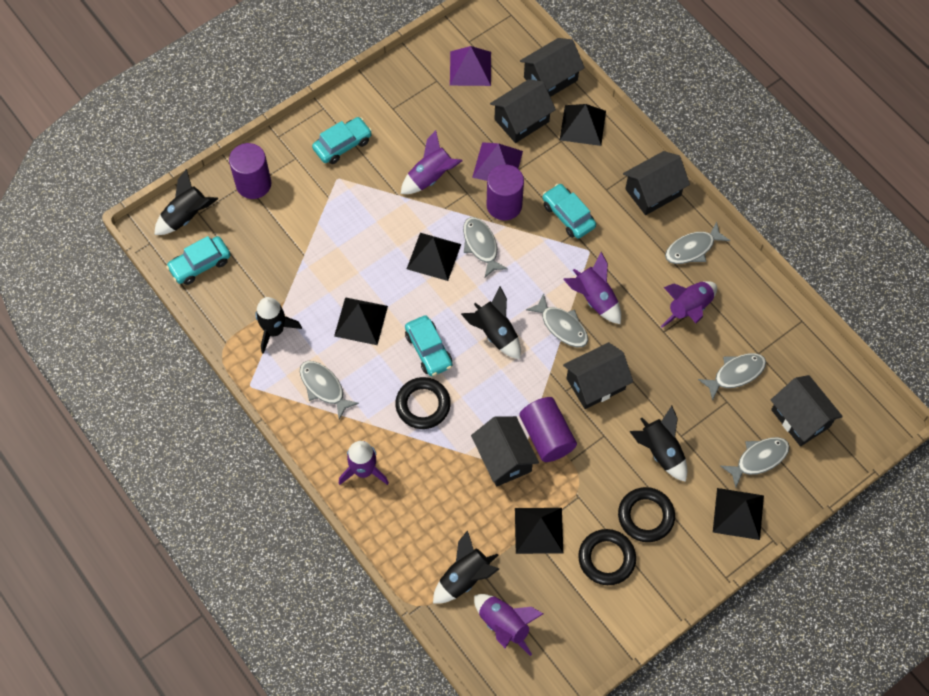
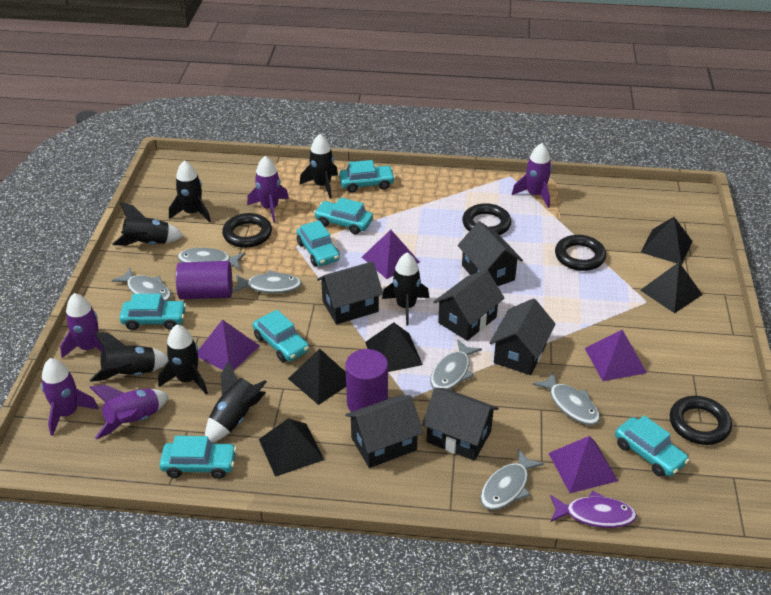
black ring: [395,377,451,429] [578,529,636,585] [618,487,675,542] = 3 -> [222,213,272,248] [462,203,511,235] [555,235,606,271] [670,396,732,445] = 4
black rocket: [155,169,218,235] [255,297,302,354] [433,530,499,603] [461,286,521,359] [629,406,687,482] = 5 -> [90,332,169,382] [112,202,184,246] [158,324,208,394] [169,160,211,223] [205,362,267,443] [300,134,338,199] [382,252,429,325] = 7
purple cylinder: [229,143,271,199] [486,164,524,220] [519,397,577,462] = 3 -> [176,261,232,300] [345,349,388,412] = 2
purple fish: none = 0 -> [550,490,637,528] = 1
purple pyramid: [450,46,491,86] [472,142,523,181] = 2 -> [198,319,260,371] [362,230,420,279] [548,436,618,493] [585,330,647,381] = 4
turquoise car: [166,236,230,285] [312,117,372,164] [405,315,452,376] [543,183,596,239] = 4 -> [120,294,186,330] [160,436,237,479] [253,310,309,362] [297,220,340,266] [314,197,373,234] [339,160,395,193] [615,415,689,477] = 7

